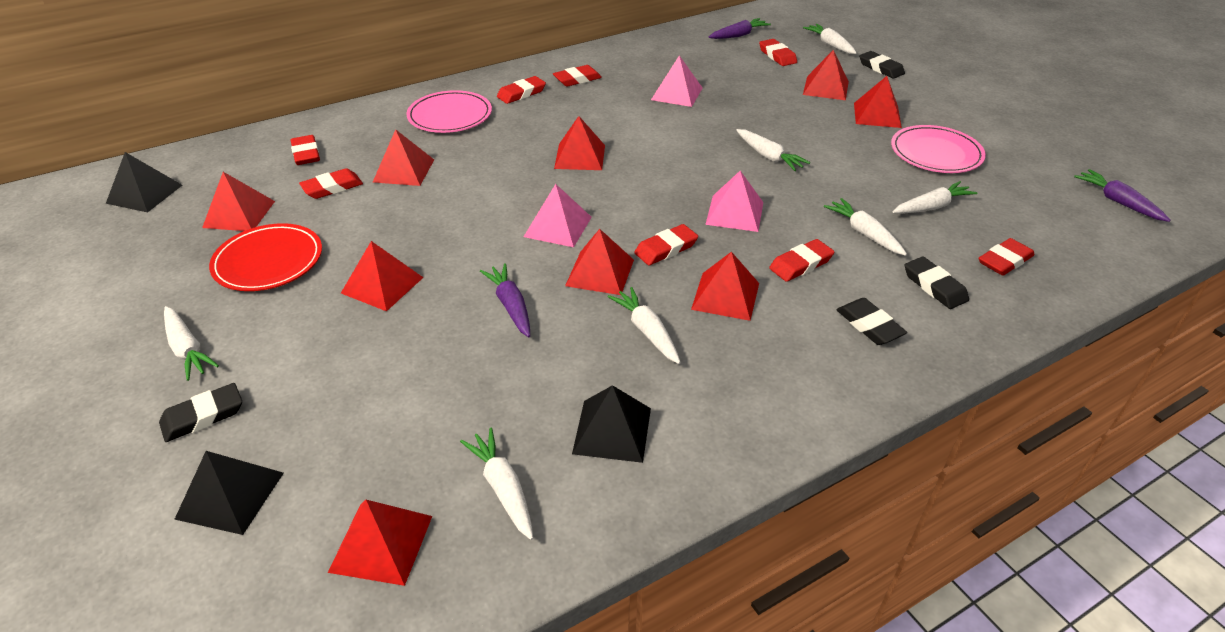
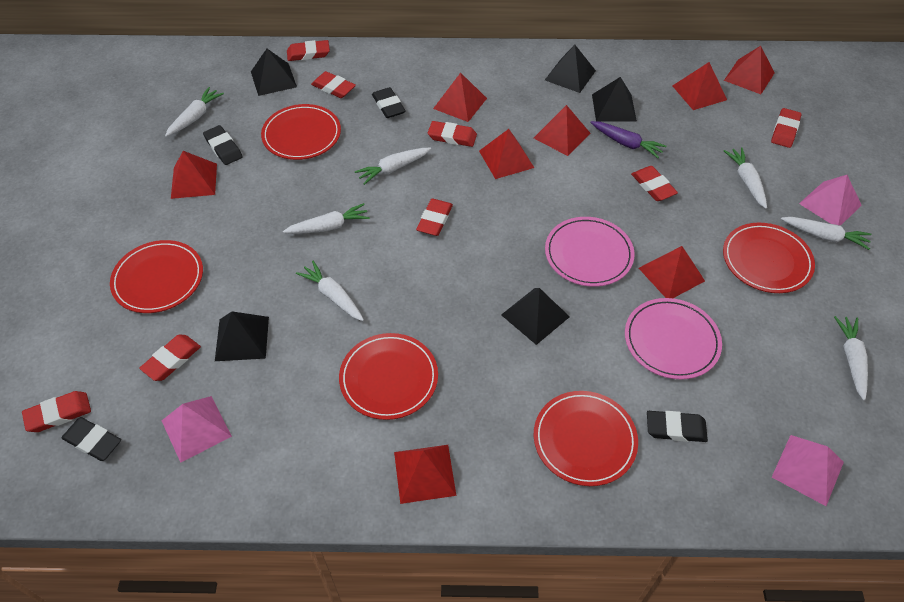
black pyramid: [106,152,182,213] [174,451,284,535] [572,385,651,463] = 3 -> [215,311,269,361] [251,49,297,96] [501,288,570,345] [545,45,596,93] [592,77,637,122] = 5
purple carrot: [480,263,530,337] [709,18,771,39] [1074,169,1171,222] = 3 -> [590,121,666,158] = 1
red plate: [209,223,322,291] = 1 -> [110,240,203,313] [261,104,341,160] [339,333,438,420] [534,391,638,486] [723,223,815,293] = 5
red pyramid: [202,172,275,231] [328,500,432,586] [341,241,424,311] [373,129,434,186] [554,116,605,170] [565,229,634,295] [691,252,759,321] [803,50,849,100] [854,76,902,128] = 9 -> [171,151,217,199] [394,445,456,504] [433,73,487,122] [479,129,534,179] [534,105,590,156] [639,246,705,298] [673,62,727,110] [724,46,775,94] = 8

